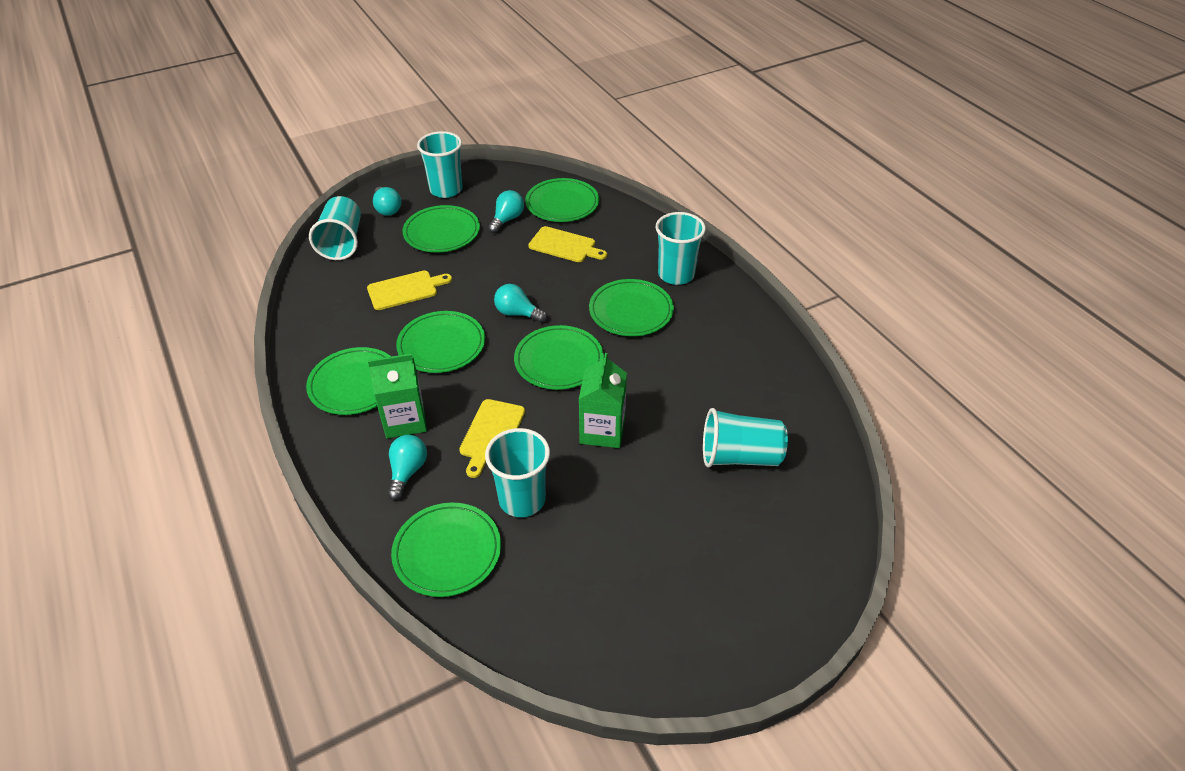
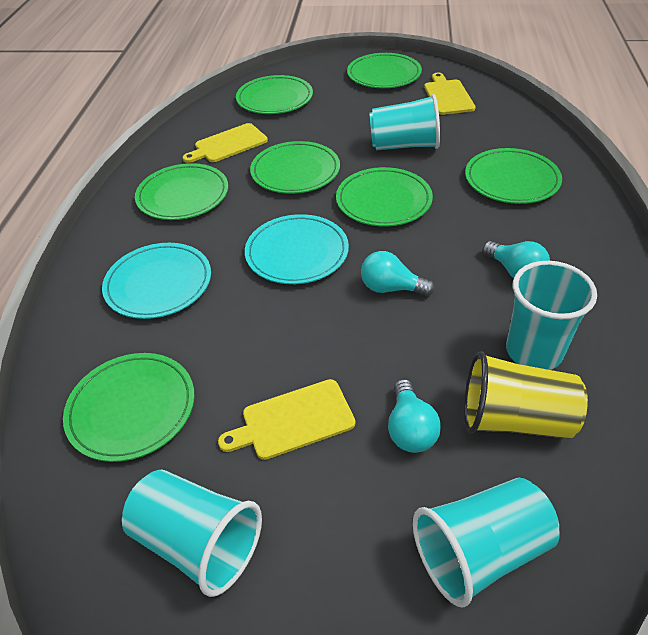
green carton: [368,353,427,438] [579,353,627,448] = 2 -> none = 0
turquoise cup: [309,196,361,260] [417,131,463,198] [485,428,550,517] [656,212,706,285] [703,408,788,467] = 5 -> [122,470,262,597] [369,94,440,150] [413,478,559,607] [506,261,597,370] = 4
turquoise light bulb: [373,187,401,216] [387,435,427,500] [488,190,524,233] [494,284,547,323] = 4 -> [361,251,435,296] [388,379,441,453] [483,241,550,278] = 3
turquoise plate: none = 0 -> [102,243,211,319] [245,214,349,284] = 2
yellow cup: none = 0 -> [464,351,588,439] = 1

